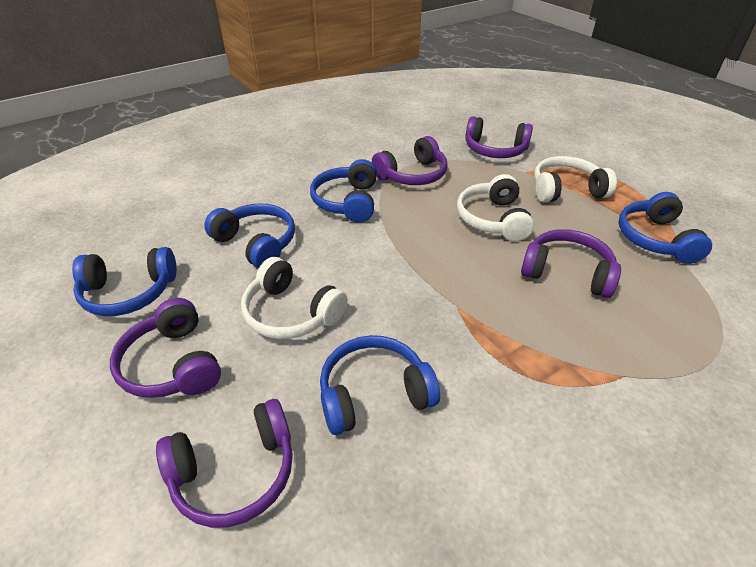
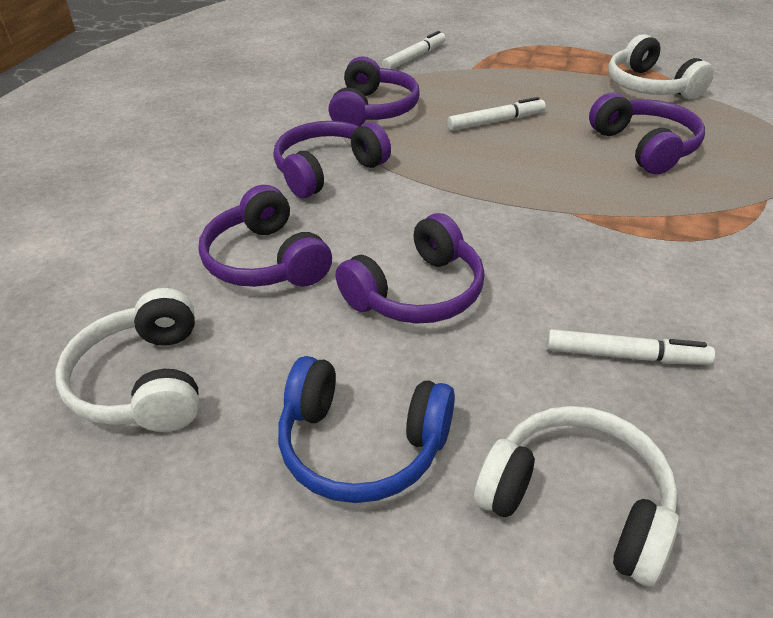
blue headphones: [72,247,177,316] [204,204,295,268] [310,159,377,223] [320,335,440,435] [618,192,712,264] = 5 -> [278,356,455,503] = 1
white marker: none = 0 -> [382,31,446,69] [447,97,546,131] [547,329,715,365] = 3

